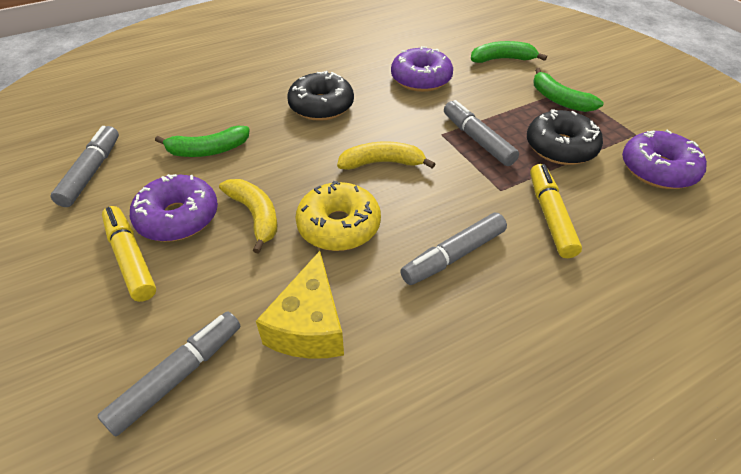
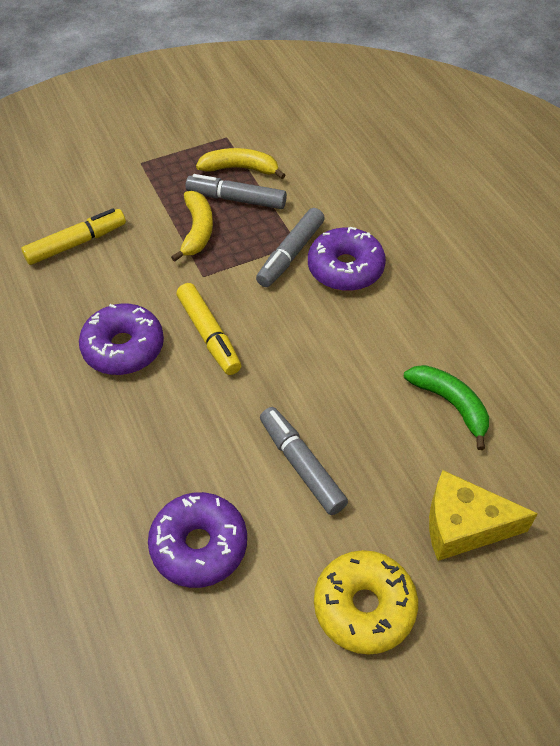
black donut: [287,71,354,121] [527,109,603,165] = 2 -> none = 0
green banana: [155,126,250,157] [471,41,547,63] [533,68,604,112] = 3 -> [404,365,489,450] = 1
grey marker: [51,126,119,207] [98,311,241,436] [400,213,507,285] [444,100,519,166] = 4 -> [186,174,287,209] [256,208,325,287] [260,407,348,515] = 3

